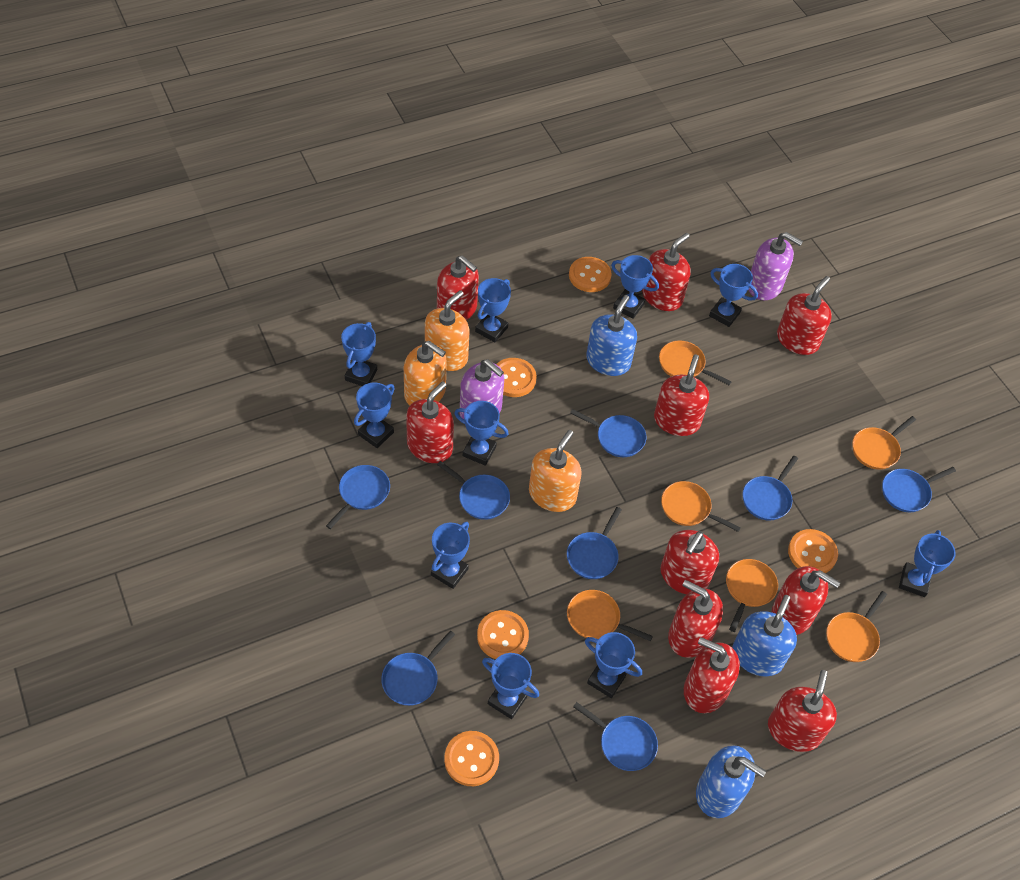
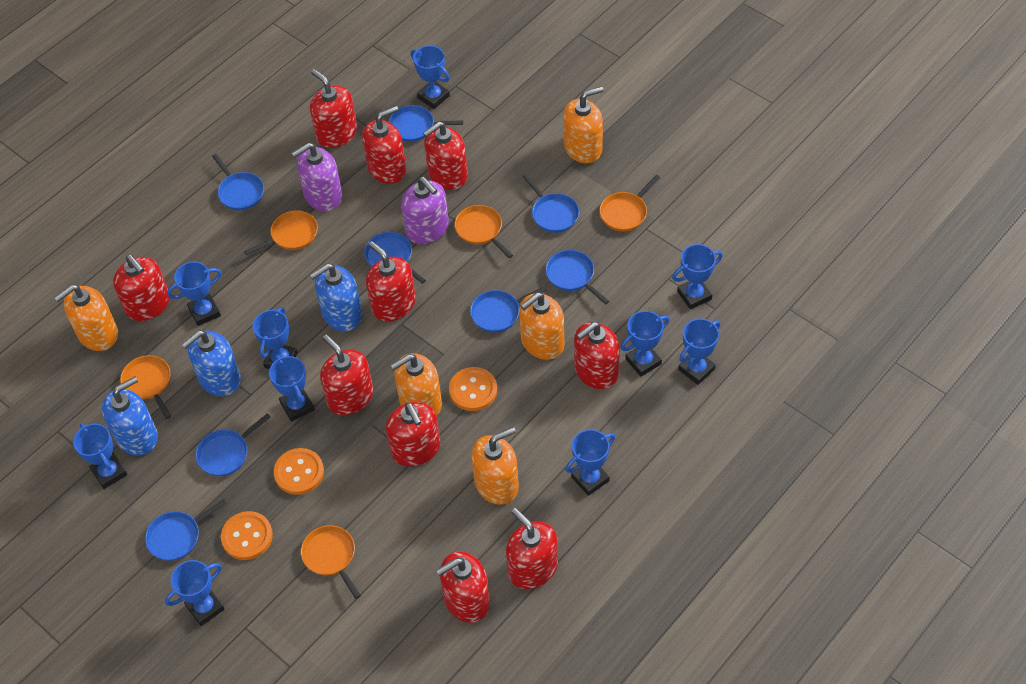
orange button: [444,731,499,786] [477,610,529,659] [496,358,537,397] [569,257,612,292] [788,529,838,573] = 5 -> [221,511,273,560] [274,448,324,495] [449,367,497,411] = 3
orange pan: [567,590,653,641] [659,341,732,385] [661,481,741,532] [726,559,778,632] [826,591,887,662] [852,416,916,470] = 6 -> [120,355,171,419] [244,210,318,255] [301,525,361,599] [455,205,513,258] [599,175,660,231] = 5
orange soap dispenser: [404,341,447,405] [425,290,469,371] [529,430,582,512] = 3 -> [54,285,118,351] [390,353,442,416] [471,427,519,505] [519,292,565,360] [563,86,603,163] = 5

